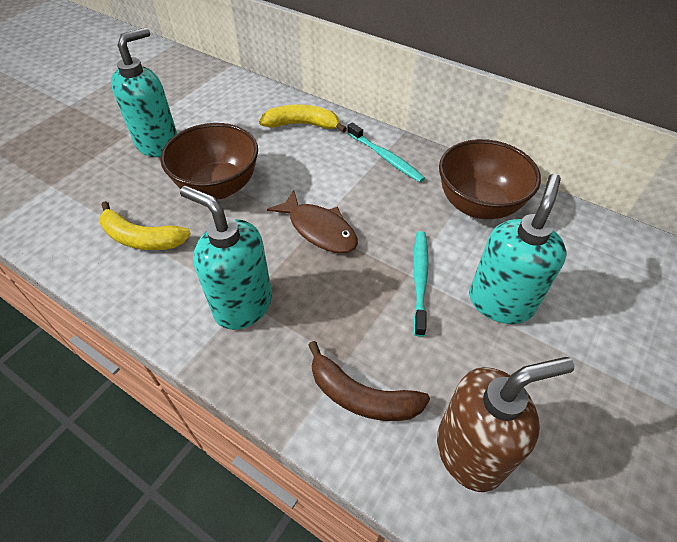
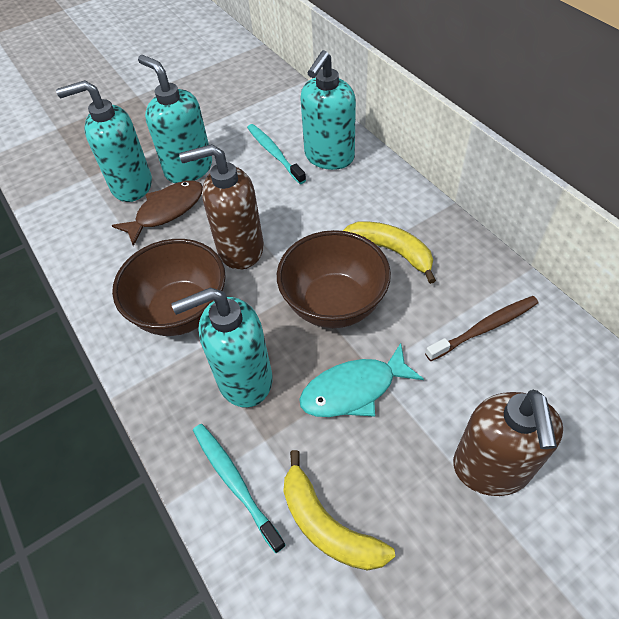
brown banana: [308,341,430,421] = 1 -> none = 0
brown soap dispenser: [437,357,574,492] = 1 -> [179,144,264,270] [453,390,563,496] = 2
brown toothbrush: none = 0 -> [425,296,538,361] = 1
turquoise fish: none = 0 -> [299,343,424,417] = 1
turquoise soap dispenser: [111,27,177,157] [180,186,272,330] [469,174,566,324] = 3 -> [56,80,152,202] [138,55,212,183] [171,287,272,408] [300,50,356,170] = 4

